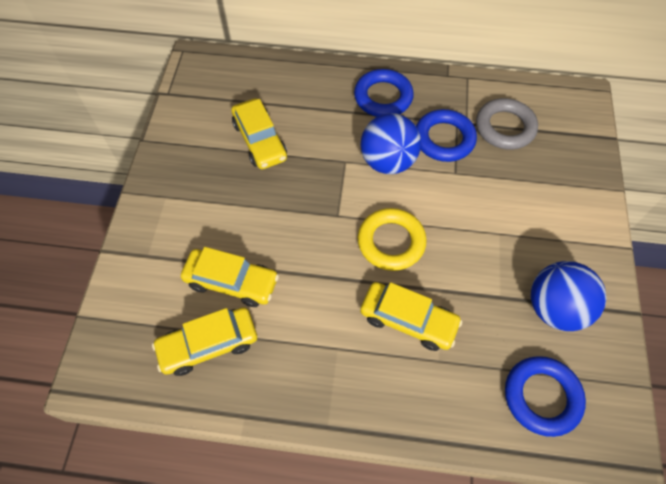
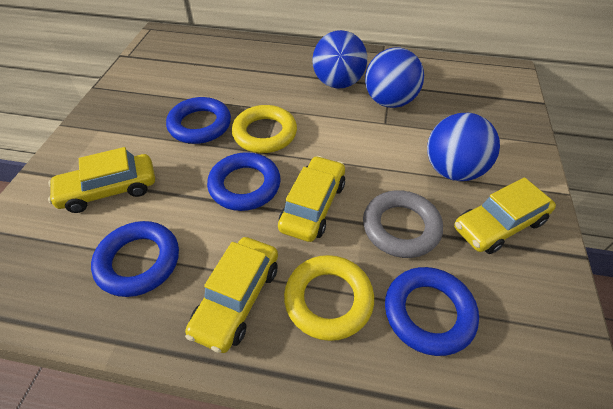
blue ball: [361,113,421,174] [531,261,606,331] = 2 -> [312,30,367,89] [365,48,424,108] [427,113,500,181] = 3
blue ring: [354,69,414,117] [416,109,477,162] [505,356,586,437] = 3 -> [91,221,179,297] [166,97,231,144] [207,152,281,211] [385,267,479,356] = 4
yellow ring: [358,208,427,271] = 1 -> [232,105,297,153] [284,255,374,341] = 2

